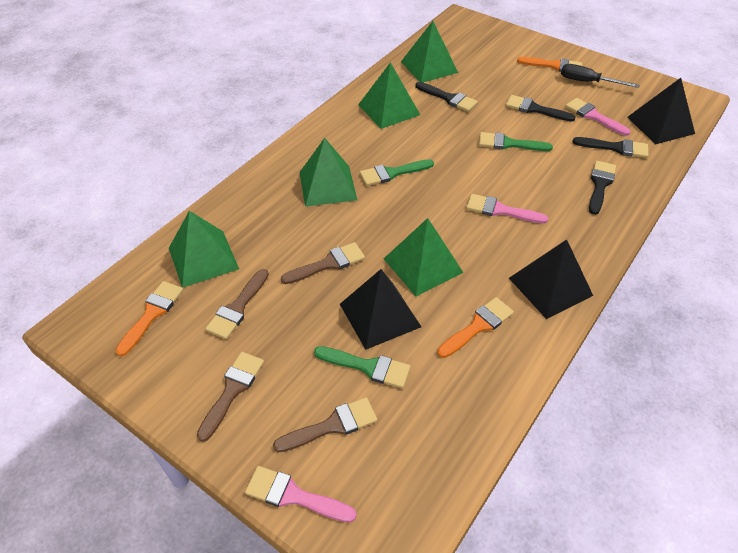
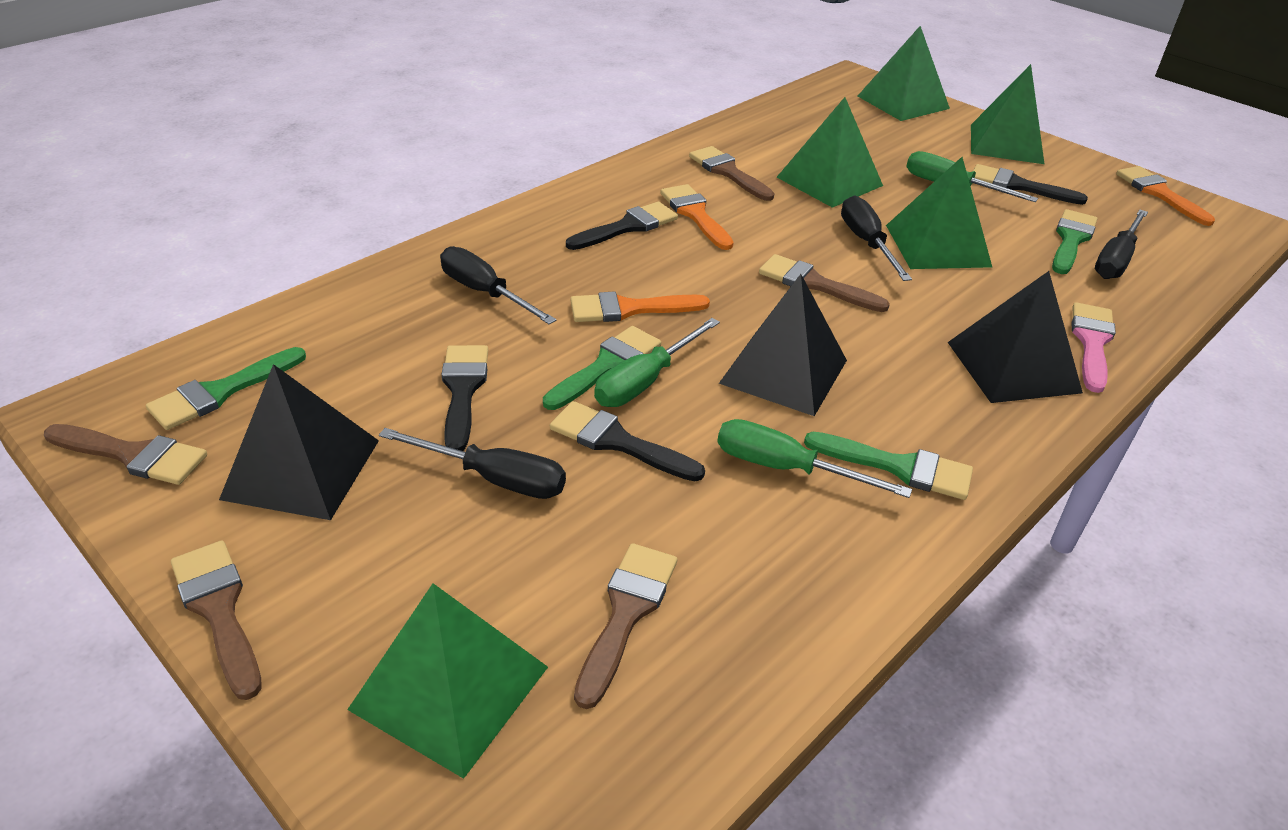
black screwdriver: [561,64,640,88] = 1 -> [379,428,566,499] [440,246,556,324] [841,196,912,281] [1095,210,1148,279] = 4
brown brush: [197,352,264,442] [205,269,269,339] [273,397,378,452] [281,242,365,284] = 4 -> [44,424,207,485] [171,540,262,700] [574,543,677,709] [689,146,774,201] [759,254,890,312] = 5
green brush: [314,346,411,388] [360,159,434,186] [479,132,553,151] = 3 -> [146,347,306,430] [543,326,661,410] [804,432,973,500] [1052,209,1097,274] = 4
green screwdriver: none = 0 -> [594,318,720,407] [717,419,912,498] [906,151,1038,202] = 3
pink brush: [245,466,357,523] [466,194,548,224] [565,98,630,136] = 3 -> [1072,302,1116,393] = 1

